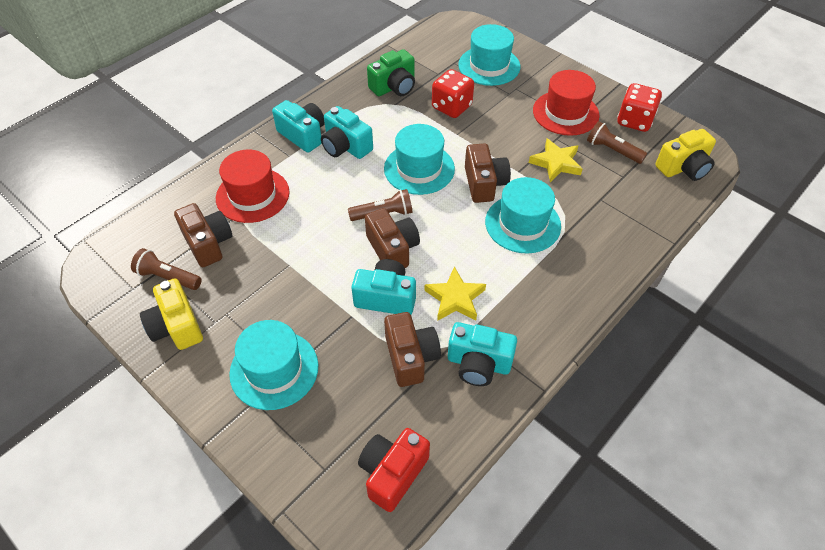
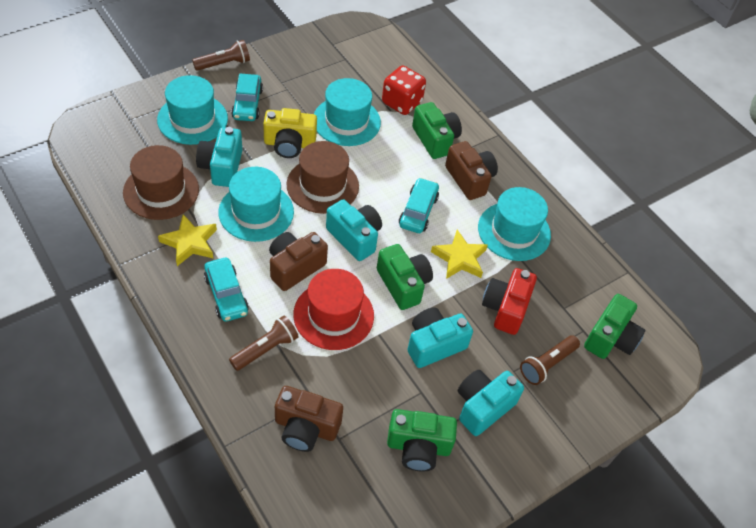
brown camera: [174,203,233,267] [365,208,420,268] [384,312,441,387] [465,143,511,203] = 4 -> [269,232,328,291] [275,386,343,452] [445,141,498,200] = 3
brown hat: none = 0 -> [123,145,199,220] [286,141,359,214] = 2
green camera: [367,49,415,96] = 1 -> [377,244,433,310] [387,409,457,471] [412,102,462,159] [584,294,645,359] = 4
red dice: [432,69,474,118] [617,83,662,132] = 2 -> [382,65,426,115] = 1
red hat: [216,150,289,223] [533,70,600,136] = 2 -> [293,269,374,350] = 1
turquoise car: none = 0 -> [204,258,249,322] [231,74,263,121] [399,178,439,233] = 3
yellow camera: [140,279,203,350] [655,129,716,181] = 2 -> [263,108,317,158] = 1

